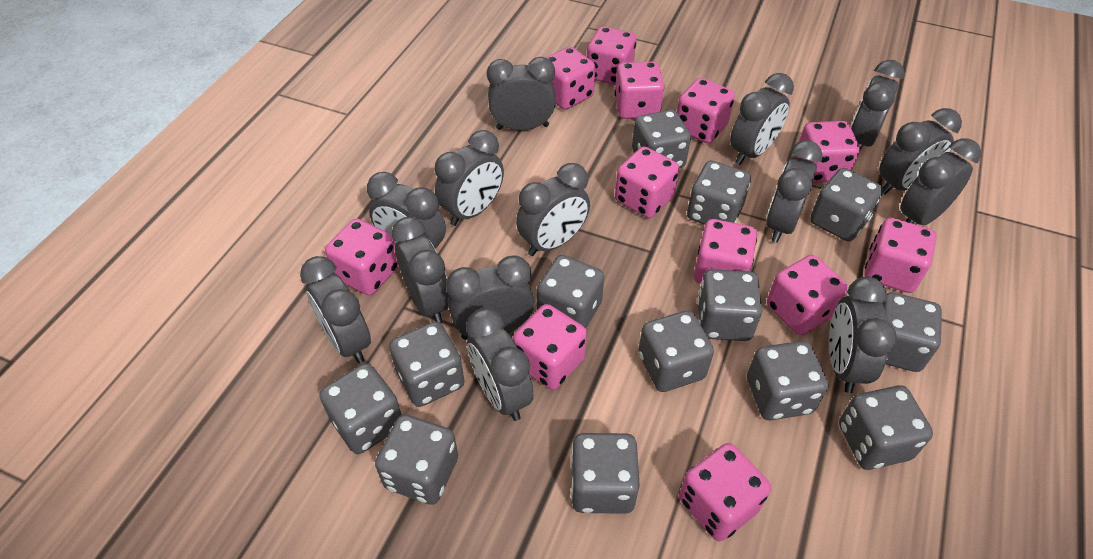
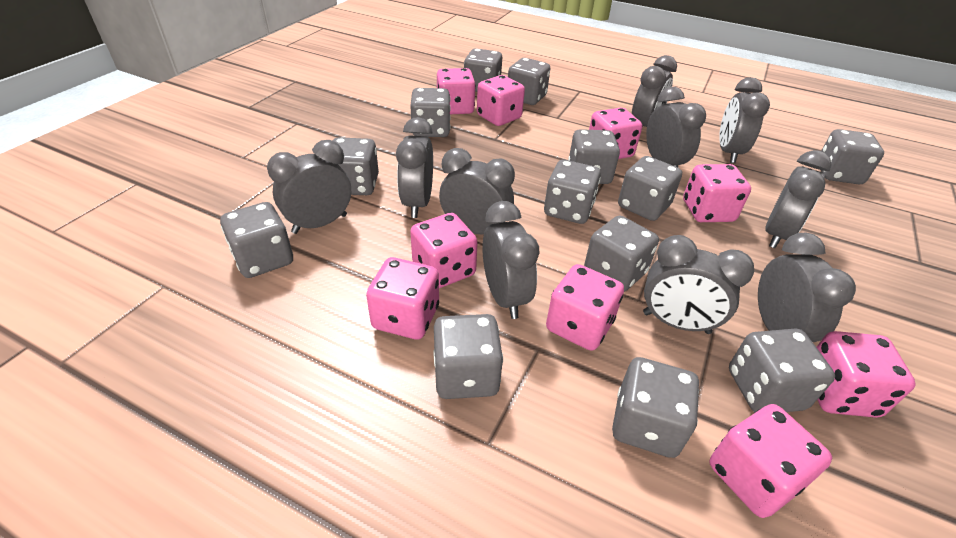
grey clock: [300,256,371,364] [367,172,446,249] [392,217,449,323] [435,130,504,226] [446,255,534,340] [466,308,534,421] [487,57,556,131] [516,163,590,256] [730,73,794,165] [766,140,822,243] [829,276,897,393] [851,60,905,150] [879,108,962,195] [900,138,981,225] = 14 -> [267,140,351,234] [396,117,433,218] [439,148,515,234] [482,201,539,319] [632,55,677,128] [643,235,754,334] [646,87,706,167] [719,77,770,163] [758,233,856,342] [765,150,832,248] = 10
pink dice: [325,218,399,295] [513,304,587,390] [546,47,596,110] [587,26,636,85] [614,61,664,119] [615,147,679,218] [677,78,735,143] [679,443,771,541] [694,219,757,284] [767,255,848,335] [796,121,860,182] [864,218,937,293] = 12 -> [366,257,439,340] [410,213,478,288] [437,68,476,114] [477,75,525,126] [546,264,624,351] [589,108,642,159] [683,164,751,222] [709,404,832,518] [817,331,916,418] = 9

